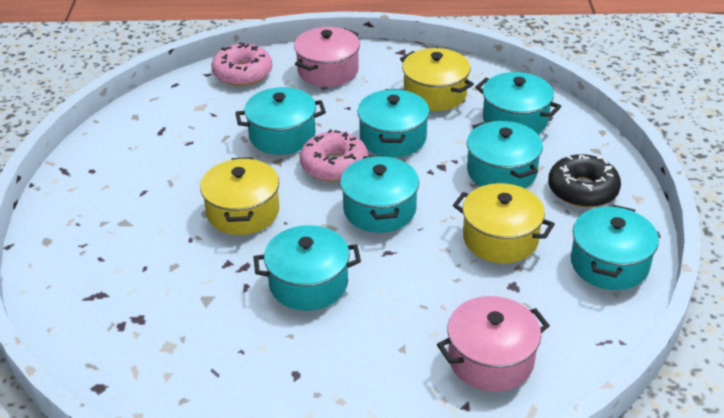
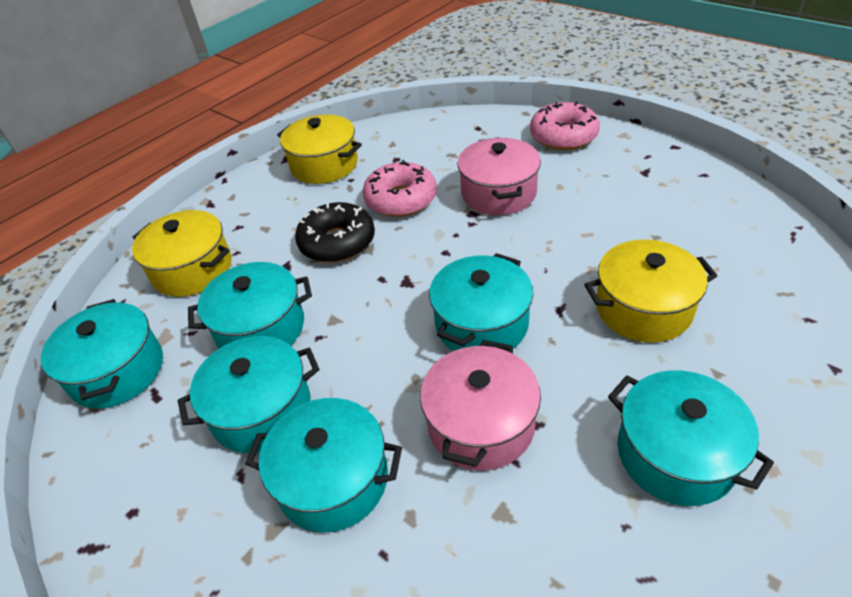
turquoise pot: [235,87,326,155] [254,225,361,311] [340,155,419,233] [357,89,430,157] [467,120,543,188] [475,72,561,134] [571,205,659,290] = 7 -> [41,299,163,408] [178,336,319,453] [188,262,312,349] [245,398,402,532] [429,253,533,351] [608,370,774,506] = 6

